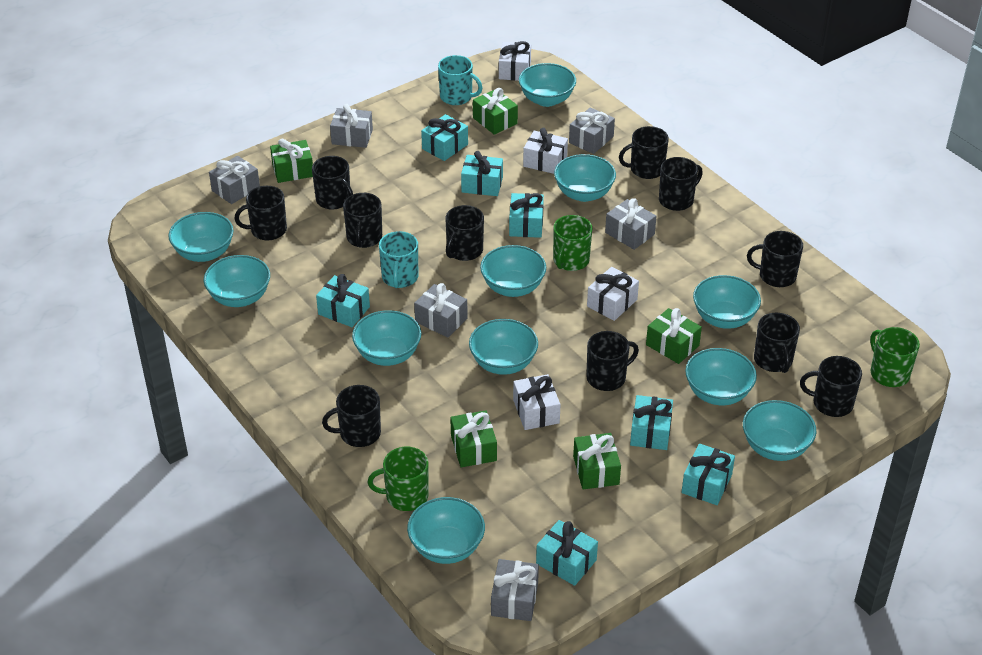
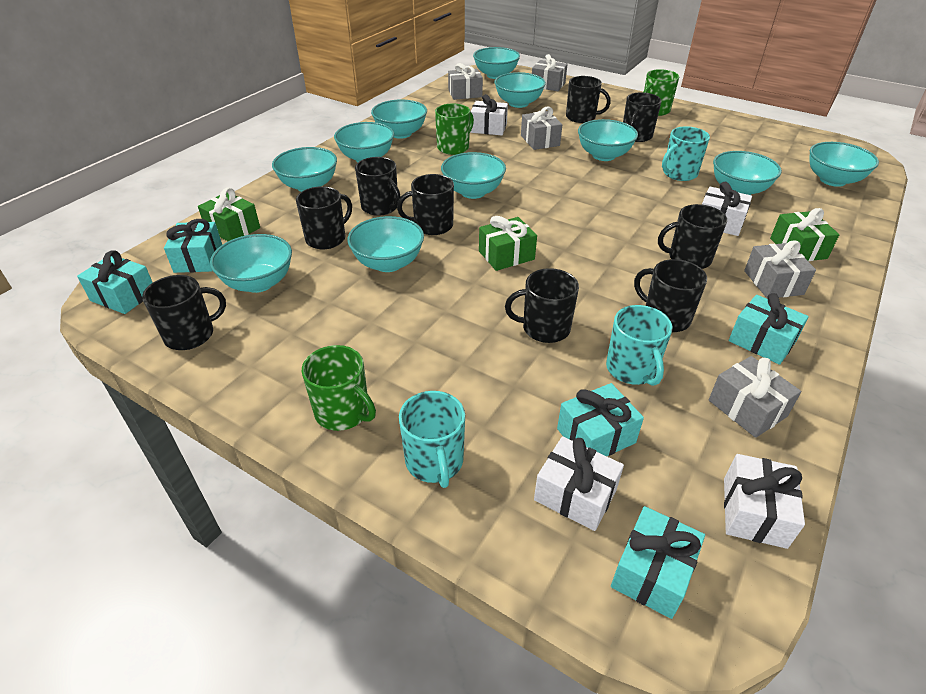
black mug: [234,186,287,240] [312,156,353,209] [322,385,381,447] [343,193,382,248] [445,205,484,261] [587,331,639,391] [619,126,669,179] [659,157,703,211] [747,231,803,287] [754,313,800,373] [800,356,862,417] = 11 -> [142,275,226,350] [296,186,352,249] [355,157,401,216] [397,174,454,235] [505,268,579,343] [566,76,611,123] [623,92,662,142] [634,259,707,332] [658,204,727,269] = 9
green gift: [270,139,313,183] [450,410,497,467] [473,88,518,135] [573,433,621,489] [646,308,702,364] = 5 -> [198,187,260,241] [479,216,537,271] [770,208,839,261] = 3
grey gift: [209,156,260,204] [330,104,373,148] [414,283,468,338] [491,559,539,621] [569,107,615,154] [605,198,656,250] = 6 -> [448,63,483,100] [521,107,562,150] [532,54,568,91] [709,356,801,438] [744,241,816,299] = 5
turquoise gift: [316,274,370,327] [421,114,468,161] [461,151,503,196] [509,193,544,238] [536,520,598,586] [630,395,673,450] [681,444,735,505] = 7 -> [77,250,153,314] [164,219,222,273] [557,383,644,456] [611,506,705,619] [729,293,809,365] = 5
turquoise mug: [379,231,418,288] [438,55,482,105] = 2 -> [399,391,465,488] [606,305,673,386] [662,126,710,181] = 3

